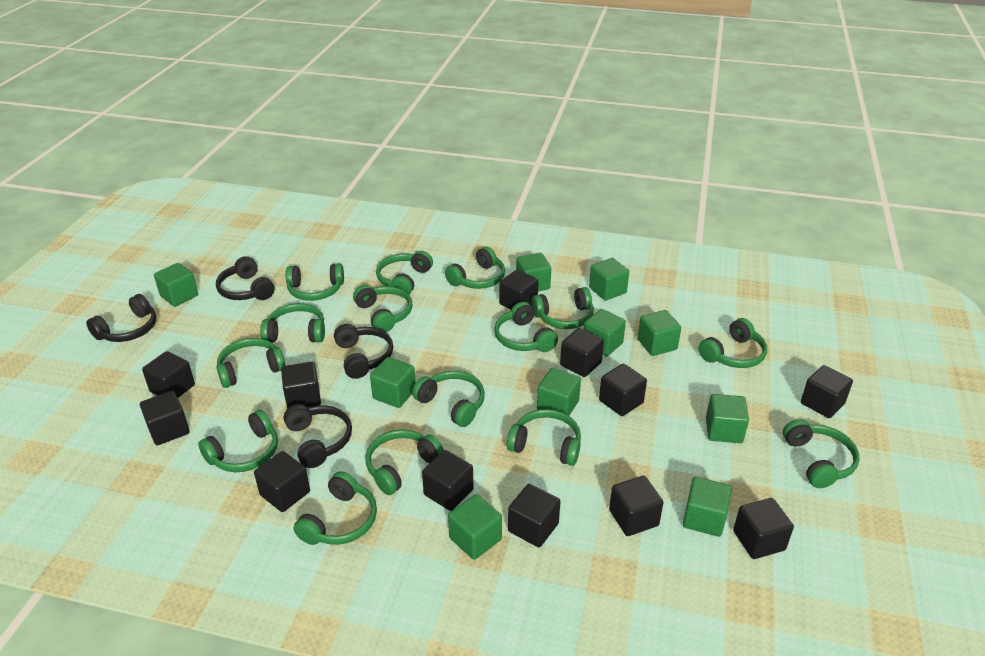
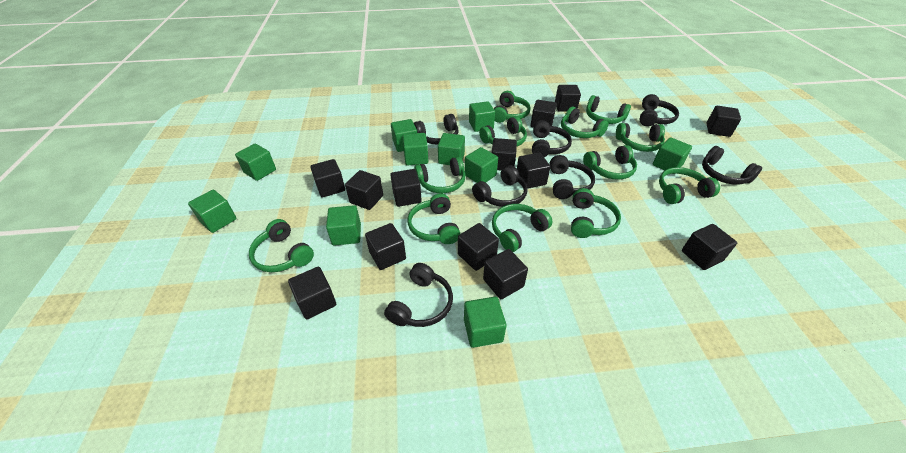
black cube: [140,391,190,445] [142,351,195,398] [254,451,310,512] [281,362,321,409] [422,450,474,511] [499,270,539,310] [508,484,561,547] [560,328,604,377] [599,363,647,416] [609,476,664,536] [733,498,794,559] [801,365,853,418] = 12 -> [288,267,336,319] [310,159,345,198] [345,170,383,210] [365,223,406,270] [390,169,422,207] [458,223,499,271] [483,249,528,299] [492,138,517,171] [517,153,550,189] [530,100,557,127] [555,85,581,112] [682,224,737,270] [706,106,741,137] = 13
black headphones: [86,294,156,342] [216,256,274,300] [283,404,352,468] [334,324,393,379] = 4 -> [384,263,453,327] [414,114,458,144] [472,165,528,207] [532,120,572,157] [549,155,595,199] [640,94,679,127] [702,146,762,185] = 7
green headphones: [198,410,278,472] [217,338,286,388] [260,303,325,342] [286,264,344,301] [293,471,377,545] [353,285,412,332] [365,430,444,495] [376,251,433,294] [412,371,485,427] [445,247,505,289] [494,302,558,352] [507,409,581,466] [532,287,594,329] [698,318,767,368] [783,419,860,488] = 15 -> [249,219,314,272] [408,193,460,244] [414,157,465,193] [479,116,527,146] [492,204,553,252] [494,91,531,123] [561,107,609,138] [571,188,621,238] [583,145,637,180] [586,95,631,124] [616,123,665,152] [659,167,720,204] = 12

